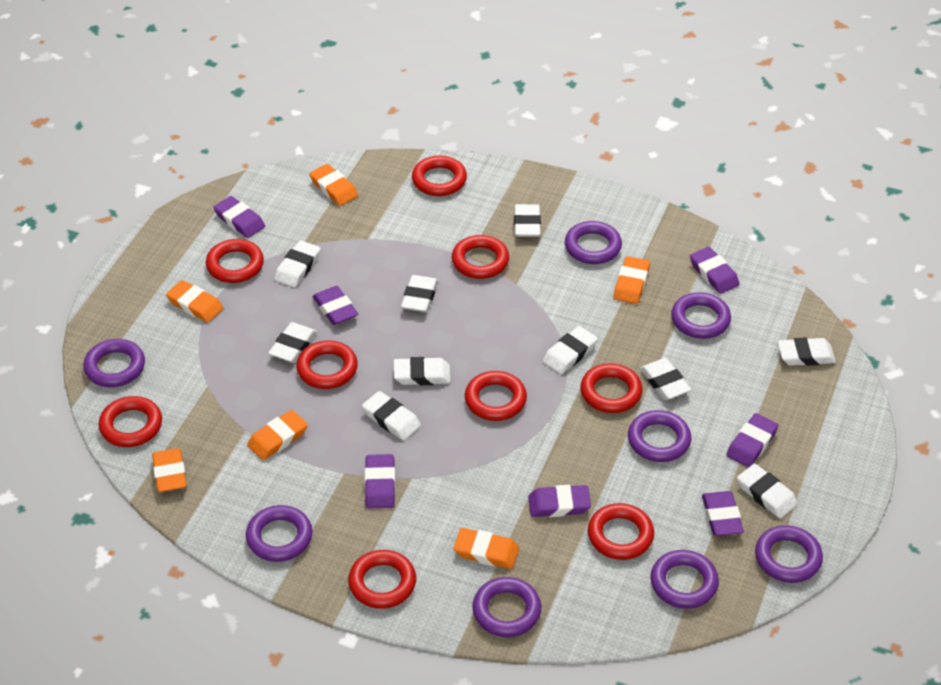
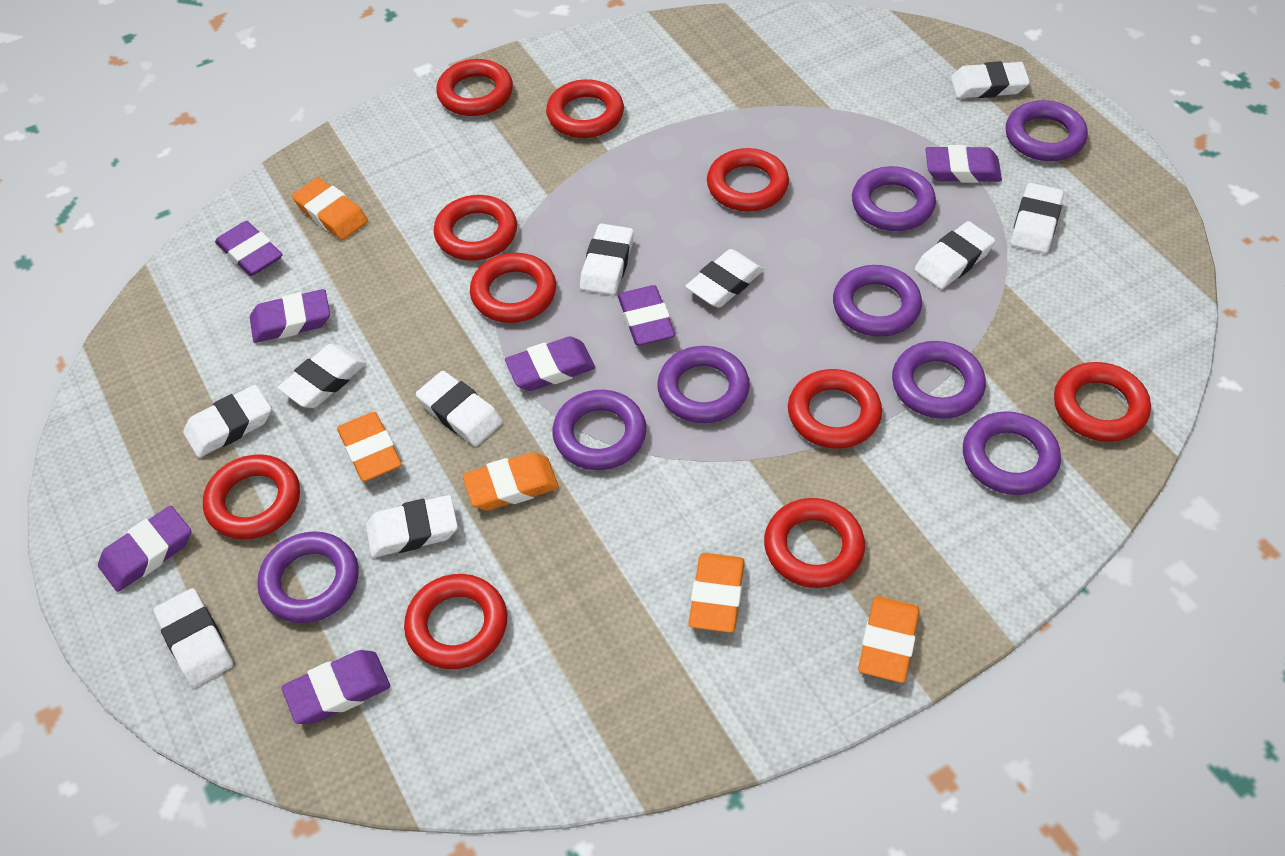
orange eraser: [152,448,187,492] [166,280,223,323] [247,410,308,460] [309,164,358,206] [454,528,519,569] [614,256,650,304] = 6 -> [292,178,368,240] [337,412,402,481] [462,452,559,511] [689,553,745,633] [858,596,919,683] = 5
red ring: [99,396,162,447] [206,239,264,283] [296,341,358,389] [348,550,416,609] [412,156,467,196] [452,235,509,279] [465,371,527,421] [580,363,642,413] [588,503,654,560] = 9 -> [203,454,300,539] [404,574,507,669] [434,195,517,261] [436,59,513,116] [470,253,556,323] [546,79,624,138] [707,148,789,211] [764,498,865,588] [788,369,882,449] [1054,362,1151,442] = 10

